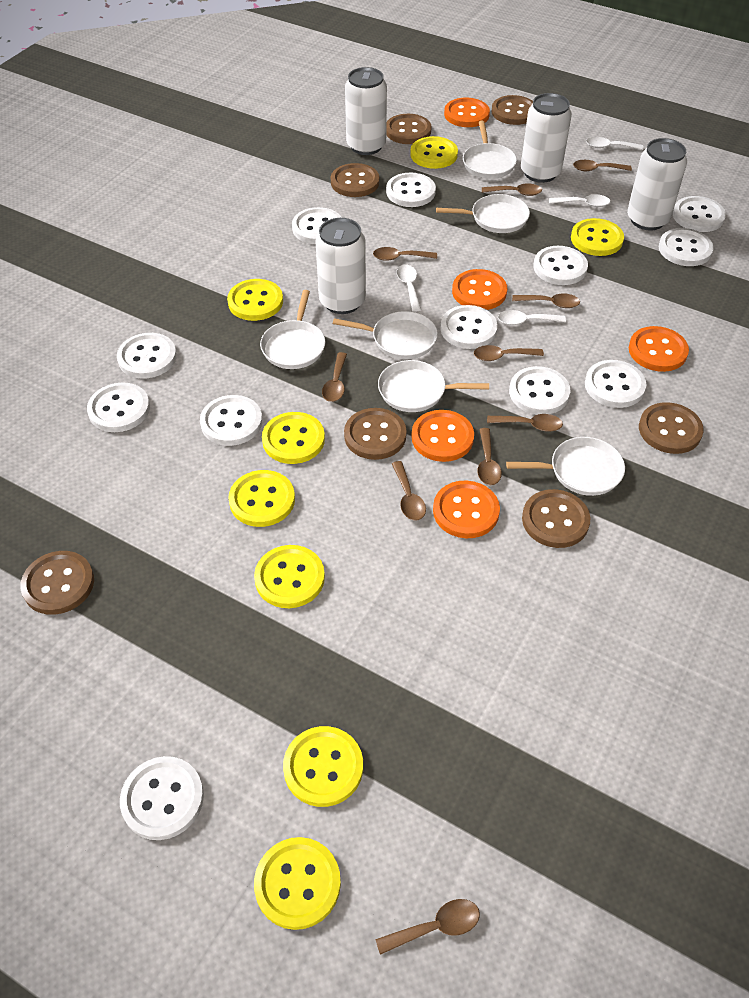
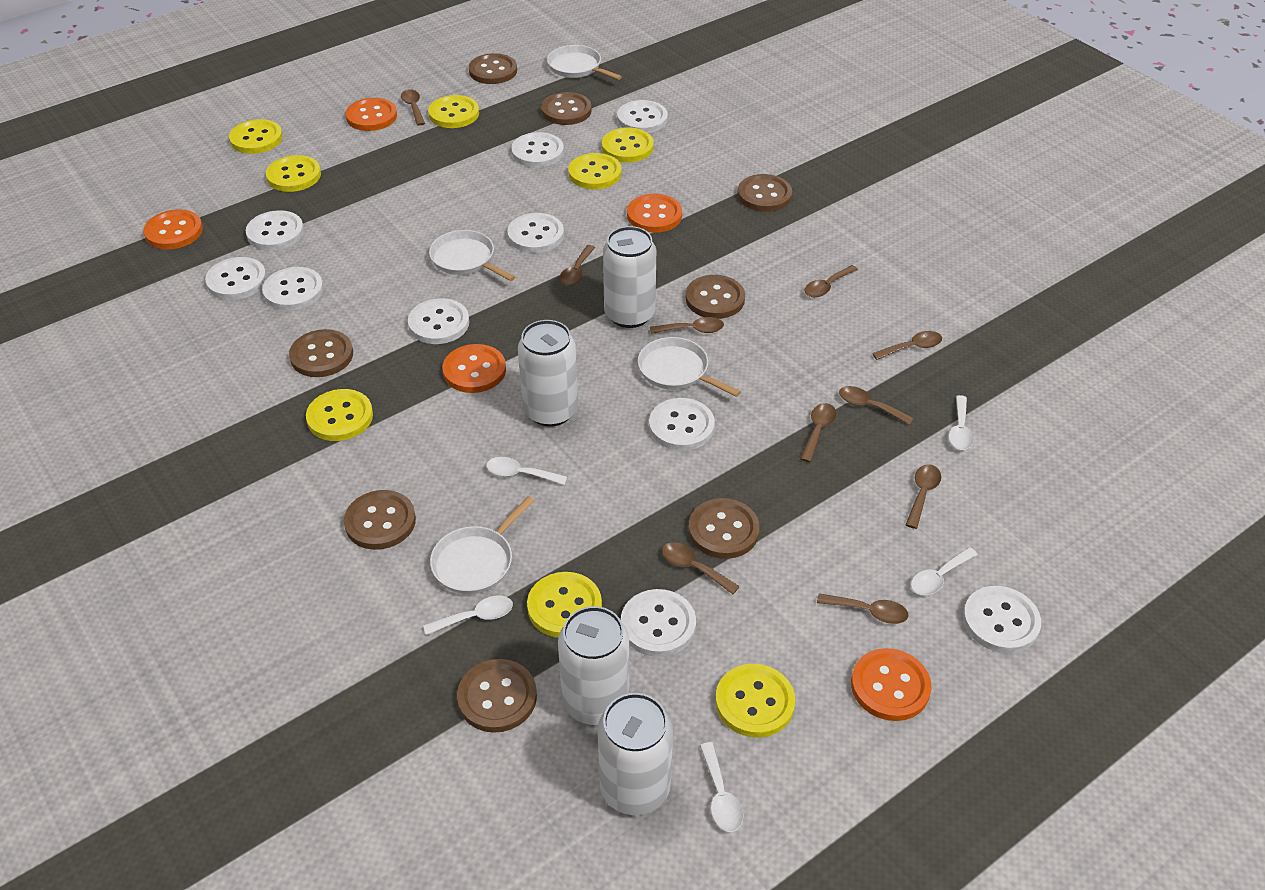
brown button: [20,551,94,615] [331,163,379,197] [344,408,407,460] [386,114,432,144] [492,95,533,125] [522,489,590,548] [639,402,704,454] = 7 -> [289,329,353,377] [344,490,416,550] [457,659,537,733] [469,53,517,84] [541,92,592,125] [686,275,745,319] [689,498,760,559] [737,174,792,212] = 8
white button: [87,383,150,432] [117,333,177,379] [120,756,204,840] [200,395,262,446] [292,207,342,244] [386,173,436,207] [440,305,498,349] [509,366,570,415] [533,246,588,285] [585,360,647,408] [659,228,714,266] [673,196,726,232] = 12 -> [205,257,267,300] [246,210,304,251] [262,267,324,311] [408,298,469,344] [507,213,564,253] [511,132,564,168] [617,100,668,133] [621,589,696,657] [649,398,715,451] [963,586,1041,653] = 10
white pan: [260,290,325,369] [333,311,438,360] [378,360,489,412] [436,194,530,233] [463,121,517,179] [506,437,625,496] = 6 -> [429,230,515,281] [430,496,534,594] [547,45,622,80] [638,337,741,397] = 4
white spoon: [397,265,421,312] [498,310,566,325] [549,195,610,207] [586,137,644,150] = 4 -> [423,596,513,635] [486,457,567,485] [700,742,743,832] [911,547,978,595] [948,395,974,450] = 5

